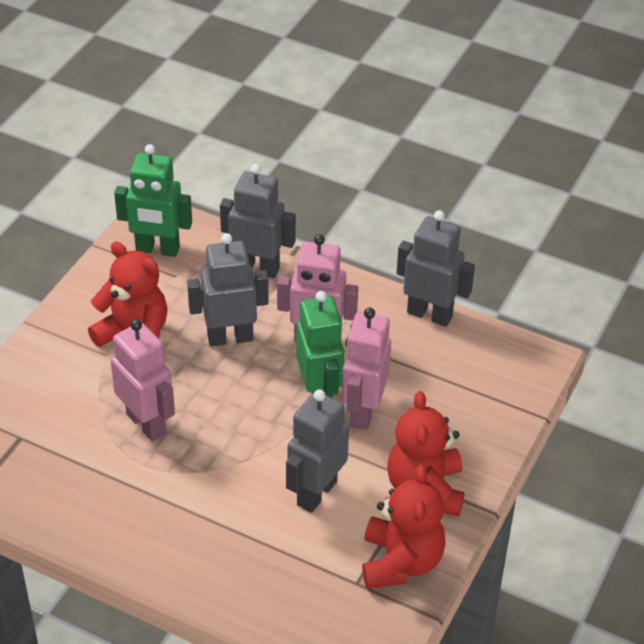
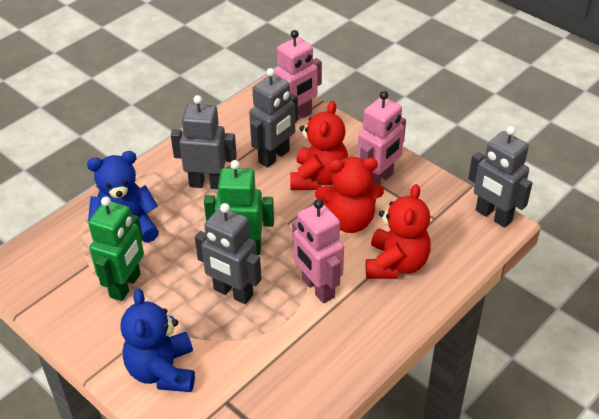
blue teddy bear: none = 0 -> [87,151,159,243] [120,288,195,392] = 2

